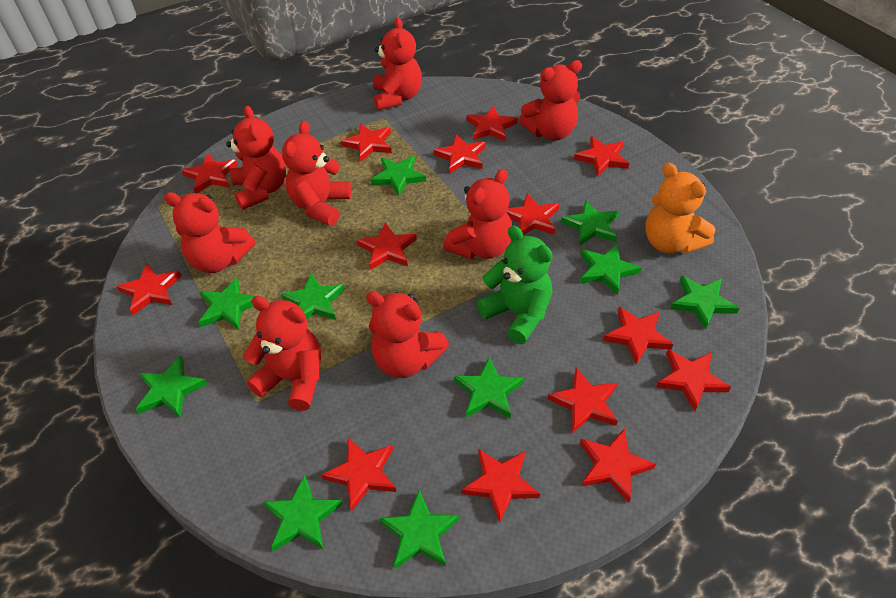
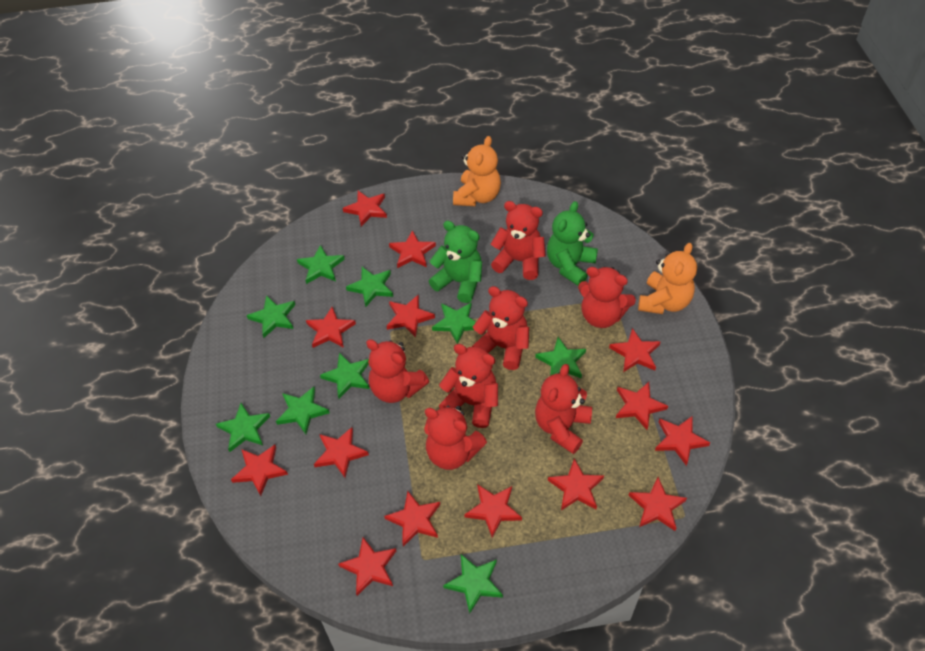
green star: [136,356,207,418] [198,277,254,330] [263,475,342,551] [281,273,345,320] [370,156,426,196] [379,490,460,569] [454,357,524,419] [561,200,619,246] [580,244,641,295] [670,275,739,330] = 10 -> [216,403,270,452] [247,295,295,338] [276,387,330,434] [297,245,345,284] [320,353,369,399] [346,267,393,307] [432,302,476,344] [443,554,503,614] [535,337,586,379] = 9
green teddy bear: [477,226,553,344] = 1 -> [429,221,482,303] [547,201,598,286] = 2
orange teddy bear: [645,163,715,254] = 1 -> [453,136,501,206] [638,243,697,314] = 2
red teddy bear: [164,192,255,273] [226,106,286,210] [243,296,321,411] [282,121,351,226] [366,291,449,378] [373,18,422,111] [443,169,512,260] [519,60,582,140] = 8 -> [366,339,429,403] [424,406,487,470] [439,344,498,428] [472,286,529,370] [491,201,546,280] [535,364,592,454] [578,267,636,328] = 7

